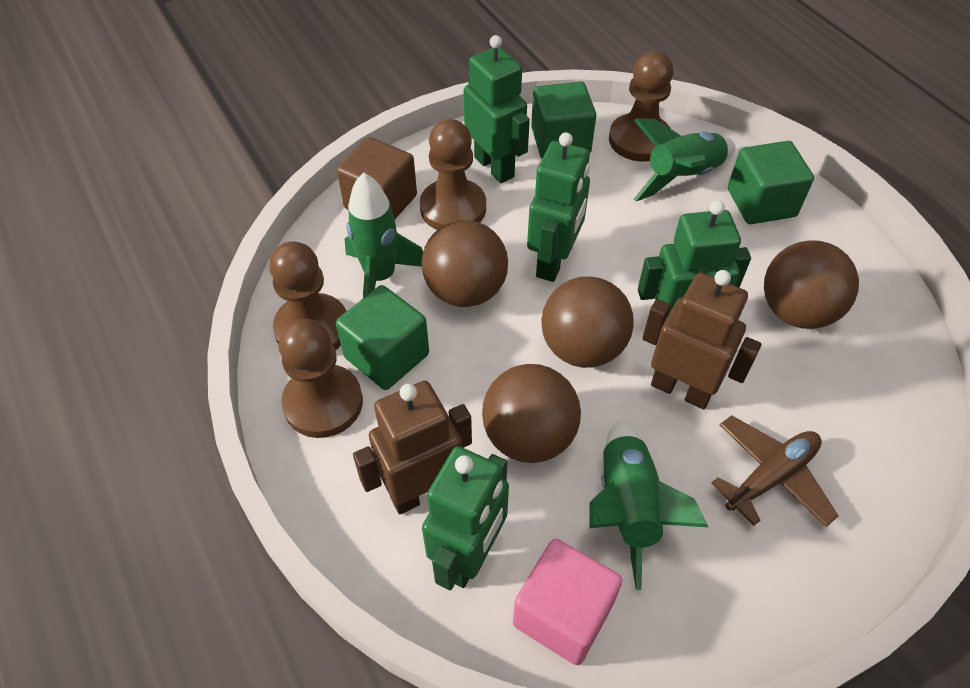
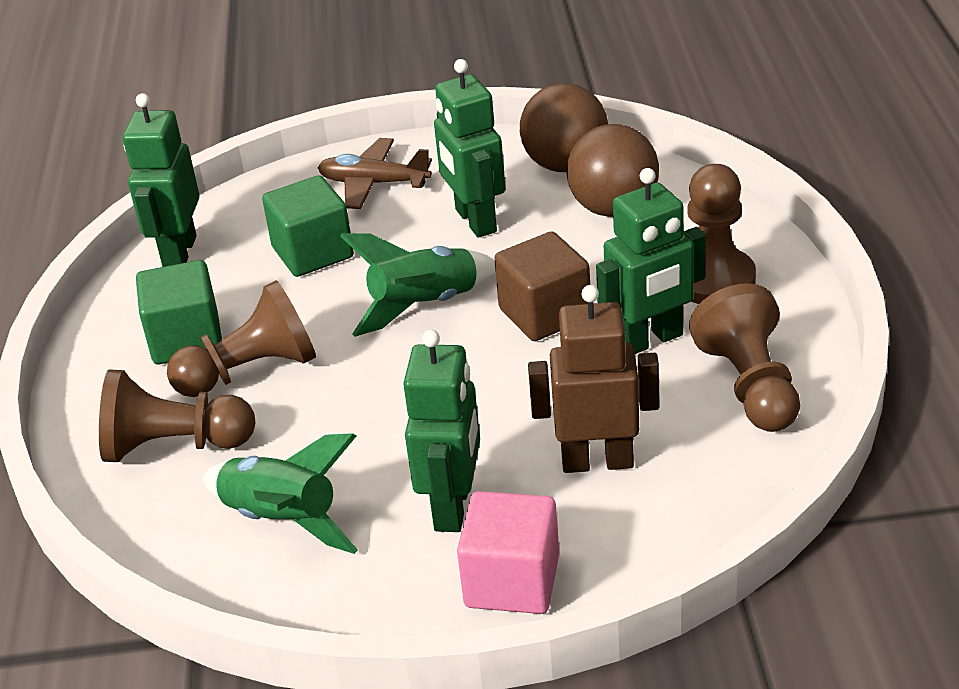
brown ball: [422,220,508,307] [482,364,581,463] [541,276,634,368] [764,240,859,329] = 4 -> [520,83,608,172] [567,124,659,217] = 2
brown robot: [353,381,472,514] [642,270,761,409] = 2 -> [528,285,659,473] = 1
green cube: [336,285,429,390] [531,81,596,158] [728,141,814,224] = 3 -> [136,260,222,364] [262,175,354,277] = 2
green rocket: [345,172,423,298] [590,421,708,590] [634,118,735,201] = 3 -> [203,433,358,554] [340,233,496,337] = 2

